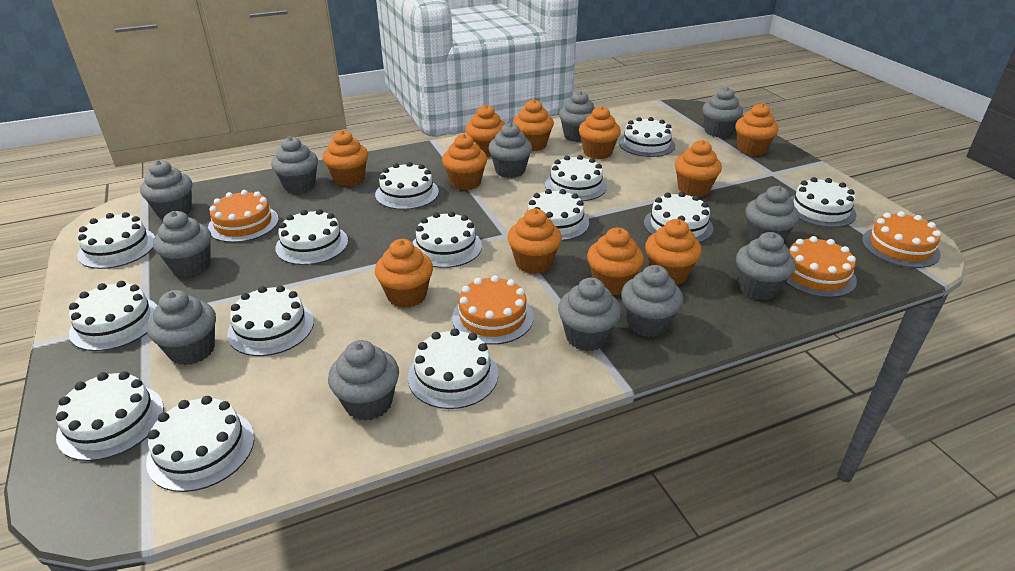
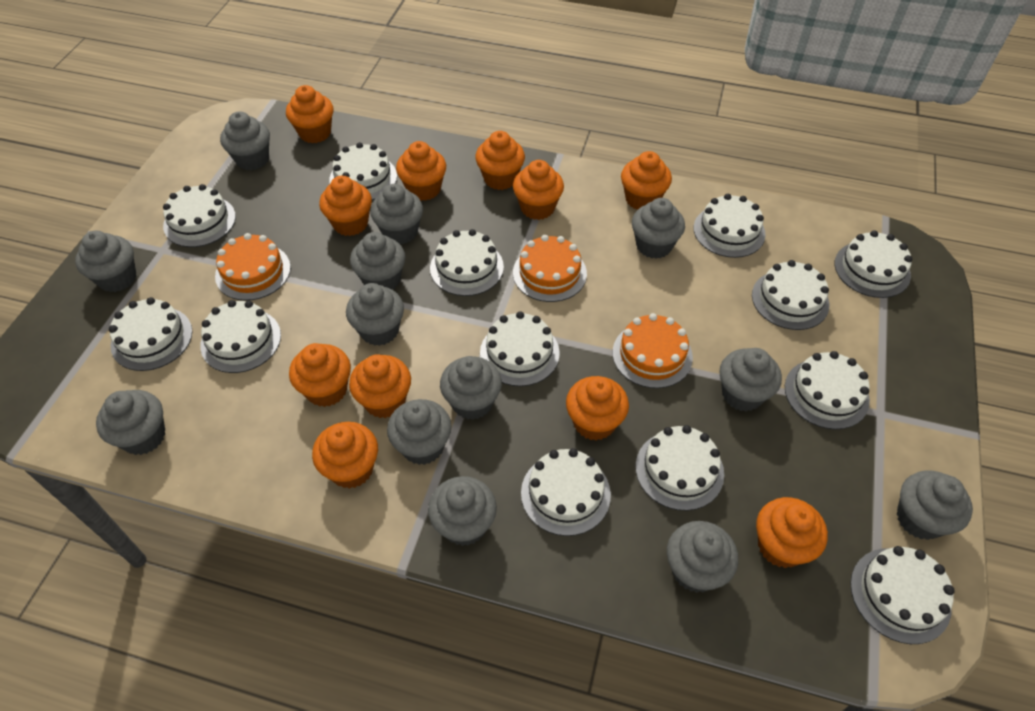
grey cupcake: [140,160,192,218] [147,290,216,365] [153,211,211,277] [271,136,318,193] [328,340,399,421] [488,123,532,178] [558,278,621,351] [559,91,595,142] [621,265,683,337] [702,87,743,138] [736,232,796,300] [745,186,799,241] = 12 -> [75,231,136,292] [96,390,165,455] [220,111,270,170] [346,283,404,346] [350,232,405,289] [370,184,423,244] [387,399,452,465] [428,476,497,546] [440,356,502,420] [632,198,685,259] [667,521,738,593] [719,348,782,412] [897,470,973,540] = 13
orange cake: [208,190,279,243] [452,275,534,345] [786,236,857,298] [862,211,941,268] = 4 -> [215,233,291,301] [513,235,587,302] [612,313,693,388] = 3
white cake: [56,371,164,461] [69,281,157,351] [77,212,155,269] [146,396,254,492] [227,285,314,356] [275,209,348,265] [375,162,439,210] [408,328,498,409] [412,211,482,268] [523,189,589,241] [545,155,607,201] [619,117,675,157] [644,192,713,243] [790,177,856,227] = 14 -> [109,297,192,371] [163,184,236,247] [200,300,281,373] [329,142,397,200] [430,229,504,296] [480,311,560,386] [521,448,611,536] [636,425,724,511] [694,194,766,258] [752,260,829,330] [785,351,870,429] [834,230,912,298] [850,546,955,644] = 13

